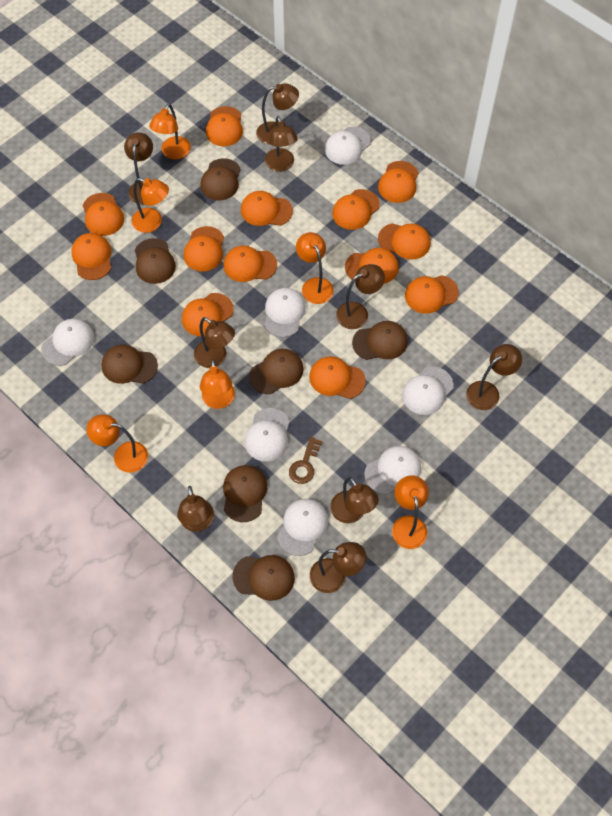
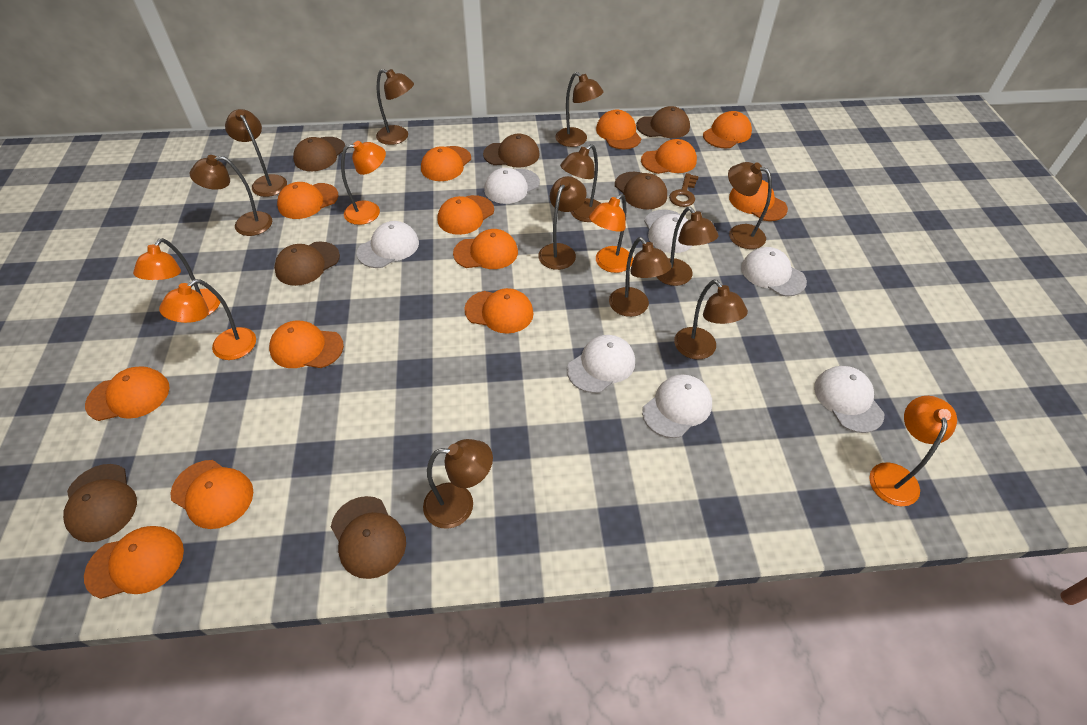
brown lamp: [124,132,153,205] [177,486,214,532] [194,317,235,368] [256,83,299,144] [265,116,298,172] [310,542,366,593] [330,477,379,523] [336,264,385,329] [466,344,522,410] = 9 -> [190,155,272,236] [225,109,287,197] [376,69,414,145] [423,439,493,529] [538,176,587,270] [555,72,604,147] [560,144,601,222] [609,237,672,317] [657,207,719,286] [674,280,748,360] [728,162,772,249] = 11
orange lamp: [86,414,148,473] [131,178,169,233] [149,104,191,159] [200,359,235,409] [296,232,333,304] [392,475,429,549] = 6 -> [133,238,220,316] [159,279,256,360] [341,141,386,225] [589,194,633,273] [869,396,957,506] = 5

